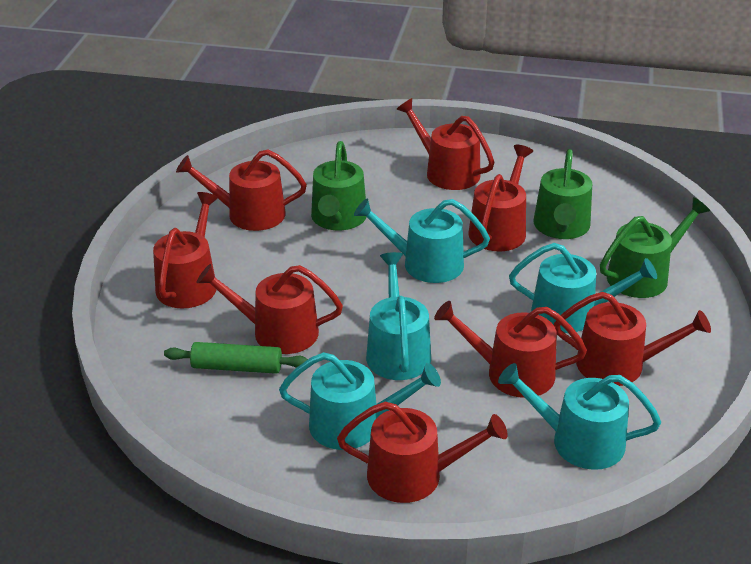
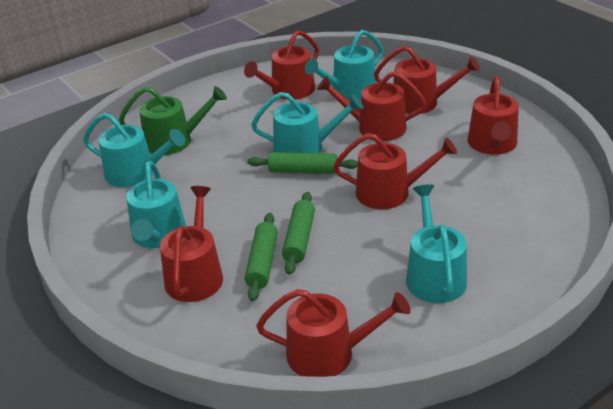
green rolling pin: [164,342,308,374] = 1 -> [245,213,278,301] [247,152,358,174] [282,192,315,275] = 3
green watering can: [311,141,366,230] [533,149,592,239] [600,197,710,298] = 3 -> [119,86,227,155] = 1
red watering can: [153,192,218,309] [176,149,307,231] [197,264,343,354] [337,401,508,503] [396,98,494,190] [434,301,587,398] [469,145,533,252] [554,292,711,386] = 8 -> [160,186,223,302] [244,30,319,100] [256,289,411,377] [317,71,427,141] [333,133,457,209] [374,46,480,114] [468,76,519,155] = 7

